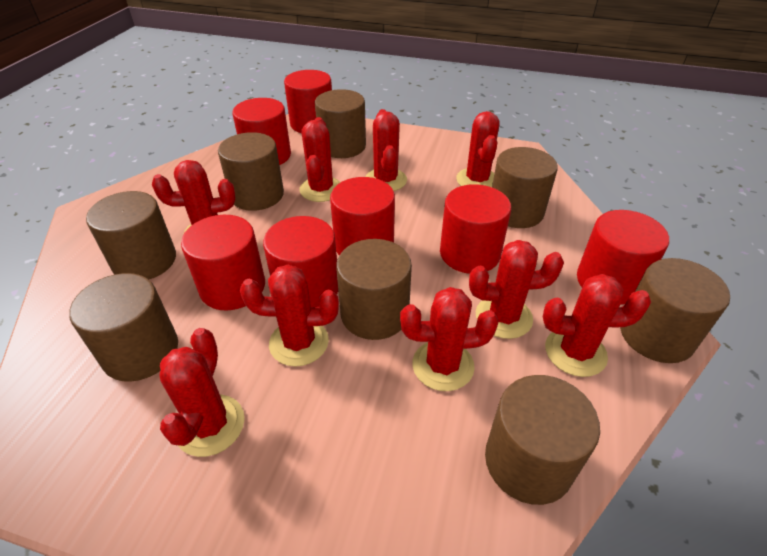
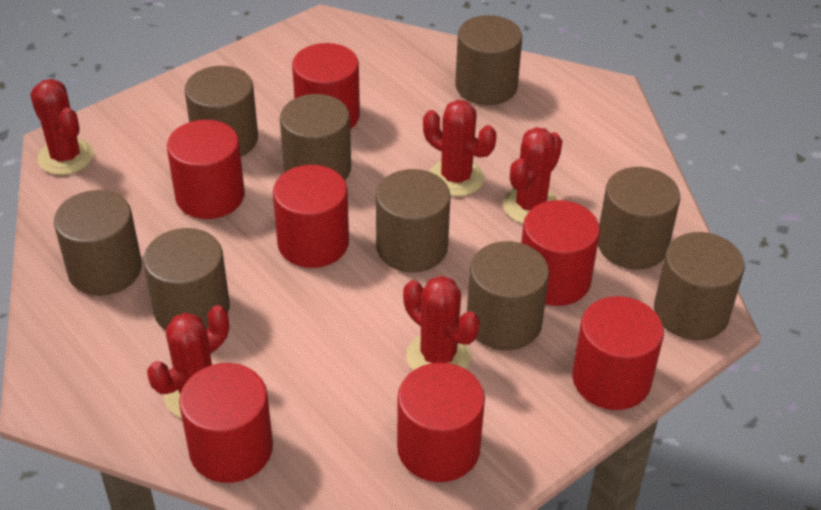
brown cylinder: [69,273,178,382] [86,191,176,280] [218,132,284,211] [315,89,366,158] [336,239,412,340] [485,375,600,505] [492,147,558,228] [620,258,730,363] = 8 -> [54,190,142,296] [143,228,230,331] [185,66,258,157] [280,94,351,181] [376,169,451,272] [455,15,522,105] [467,241,549,350] [598,167,680,269] [654,232,745,340] = 9
red cactus: [152,160,235,235] [160,328,245,457] [240,265,339,367] [299,117,340,202] [365,109,407,191] [400,287,499,391] [456,111,500,187] [469,240,564,339] [543,274,651,377] = 9 -> [30,79,94,175] [147,305,229,418] [403,276,480,370] [423,100,496,196] [503,127,562,224] = 5

